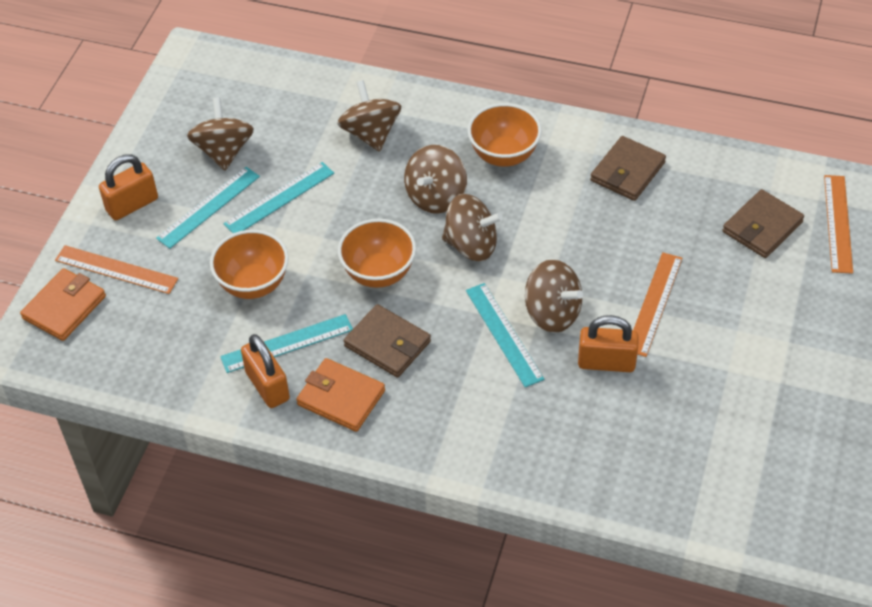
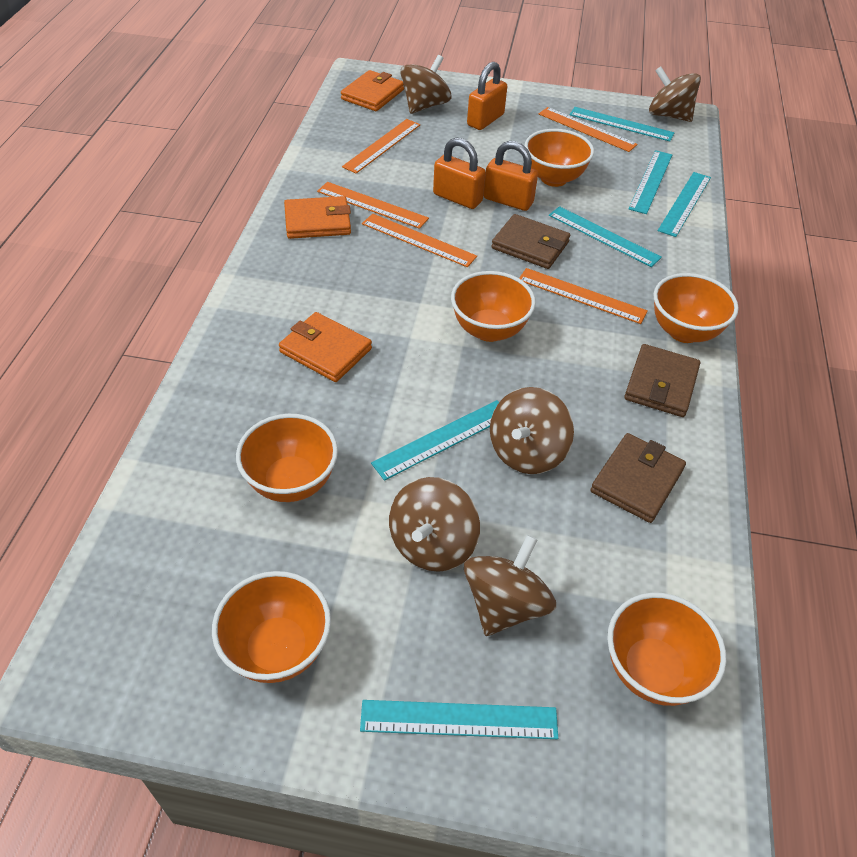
orange bowl: [210,230,289,299] [338,219,416,288] [468,103,542,167] = 3 -> [212,571,331,683] [236,414,338,502] [451,271,536,342] [525,129,594,187] [607,593,726,706] [653,273,739,343] = 6
orange ruler: [55,245,178,294] [633,252,682,357] [824,175,853,274] = 3 -> [317,182,429,229] [342,119,420,174] [362,214,477,267] [519,268,648,324] [539,107,638,152] = 5
orange wallet: [20,268,106,341] [296,358,385,432] = 2 -> [279,312,372,382] [284,196,351,239] [341,70,404,111] = 3
turquoise ruler: [156,167,260,249] [220,314,353,373] [224,162,334,233] [466,283,544,387] = 4 -> [360,700,558,739] [371,400,499,481] [549,206,662,267] [569,107,674,141] [628,150,672,214] [658,172,711,237] = 6

